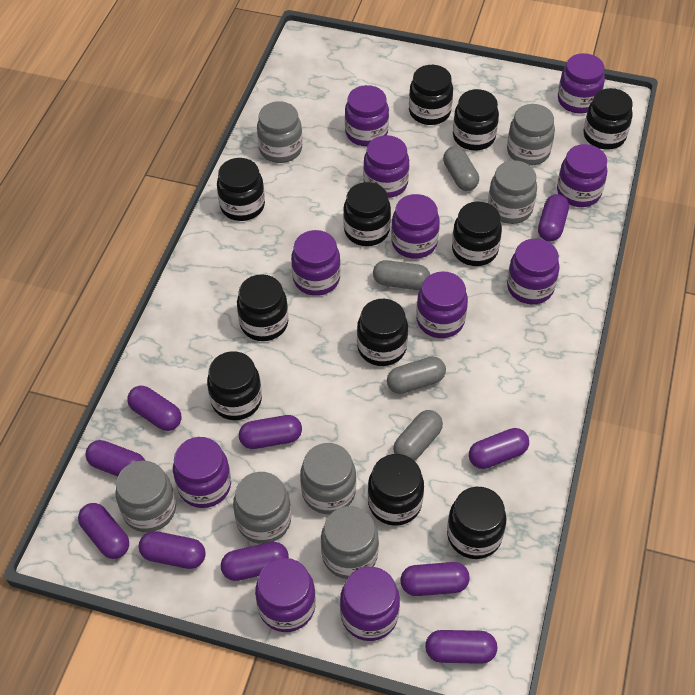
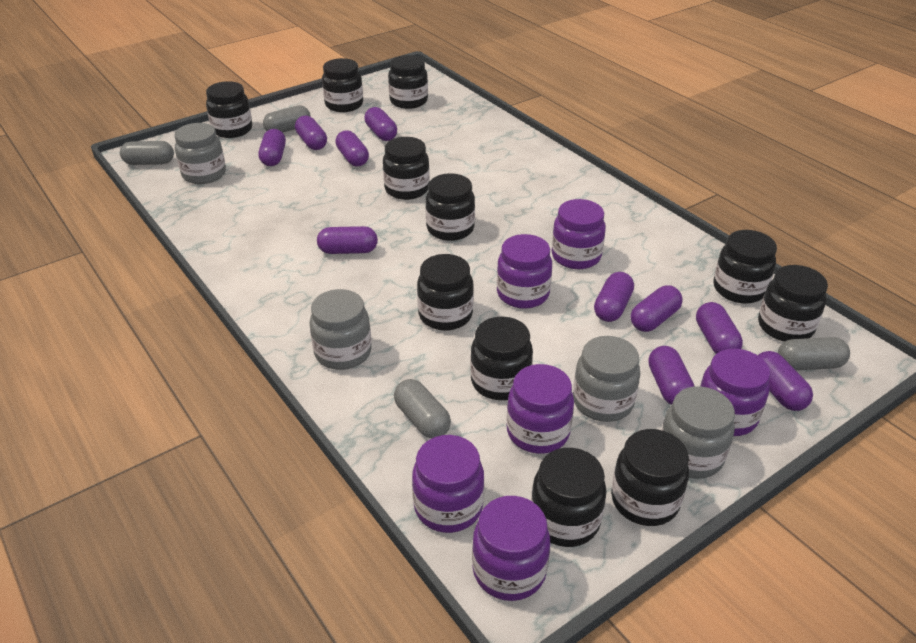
grey jar: [116,460,176,532] [233,472,291,544] [257,101,302,163] [300,443,356,514] [321,506,379,579] [488,160,537,224] [507,104,555,165] = 7 -> [174,123,226,184] [309,289,372,370] [573,336,640,422] [662,386,735,479] = 4
purple jar: [173,437,231,508] [255,558,316,632] [291,230,341,296] [340,567,400,641] [345,85,389,146] [363,135,409,198] [391,194,440,259] [416,271,468,338] [507,239,560,304] [557,144,607,207] [558,53,605,114] = 11 -> [412,435,484,533] [472,496,550,601] [497,234,552,309] [506,364,574,454] [552,199,606,269] [700,349,770,436] = 6

